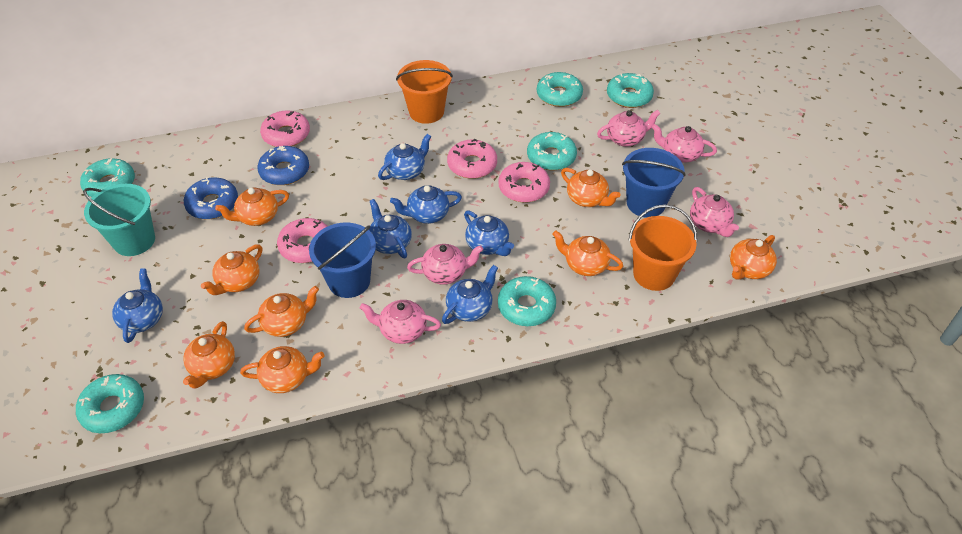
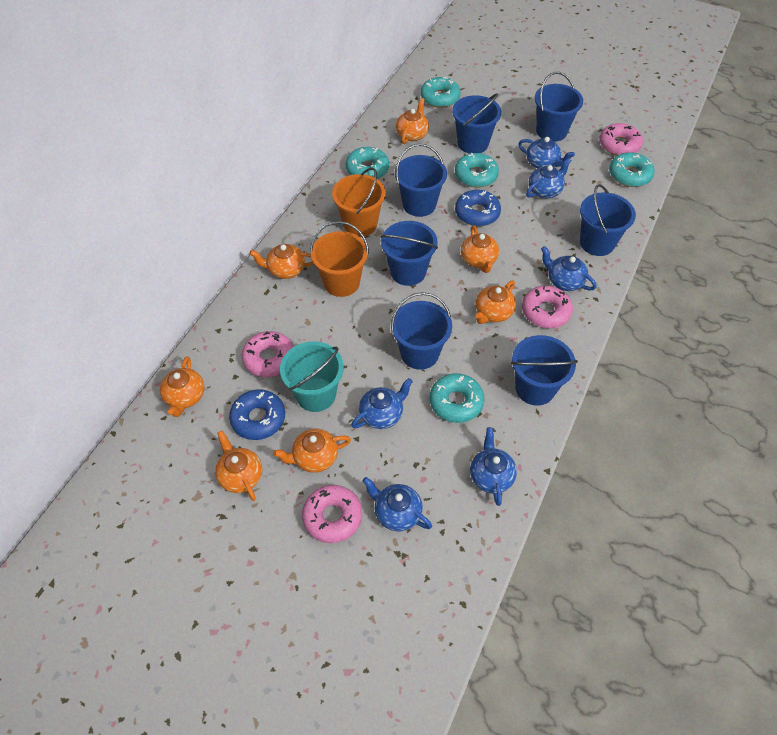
blue bucket: [309,223,376,298] [622,148,686,218] = 2 -> [381,221,438,286] [391,292,452,370] [395,144,447,217] [452,93,501,154] [511,335,578,406] [535,72,583,142] [580,184,636,256] = 7
orange teapot: [183,321,235,389] [201,244,262,295] [215,188,289,226] [240,346,325,393] [244,286,319,337] [552,230,623,276] [561,168,621,207] [730,235,777,279] = 8 -> [160,356,205,417] [215,431,262,501] [249,244,314,279] [273,429,351,473] [396,98,429,144] [461,225,499,273] [475,281,516,324] = 7
pink teapot: [360,300,441,344] [407,244,483,285] [597,110,661,147] [652,124,717,163] [690,187,739,237] = 5 -> none = 0
turquoise donut: [76,374,144,433] [80,158,135,197] [498,276,556,326] [527,132,577,171] [537,72,583,107] [607,73,654,108] = 6 -> [346,147,389,179] [421,77,461,108] [430,373,484,423] [455,153,499,187] [609,152,654,187] = 5

